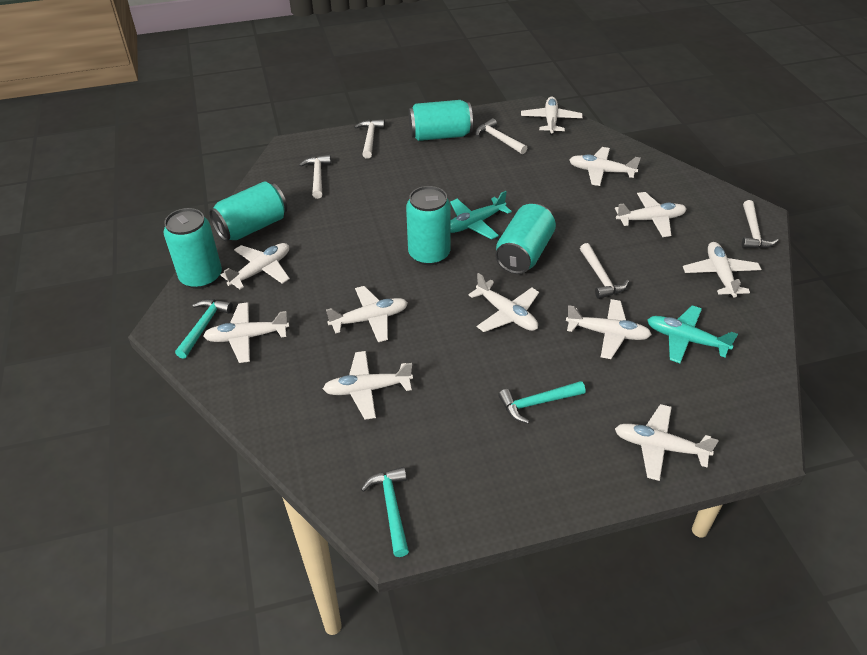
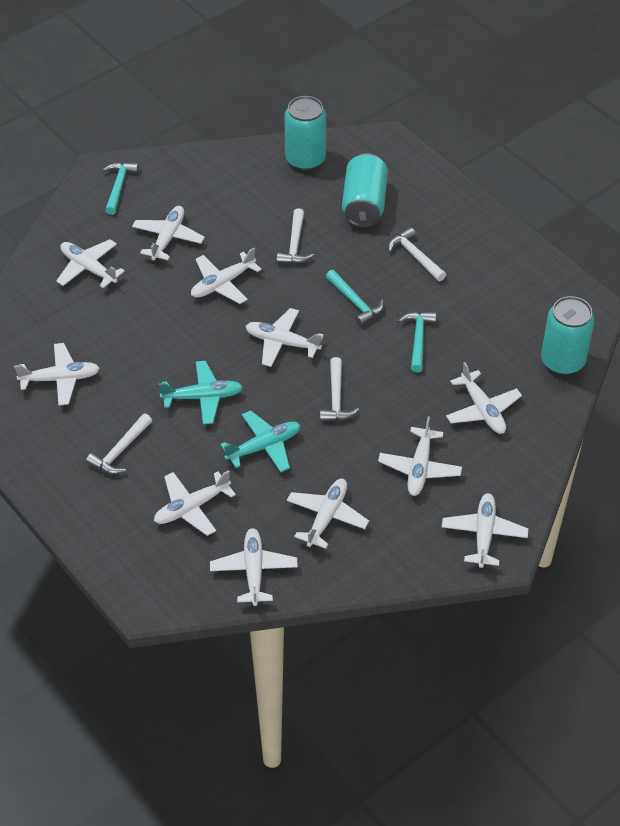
turquoise can: [163,208,222,289] [209,181,287,241] [406,186,451,265] [409,100,473,141] [495,204,556,274] = 5 -> [285,96,326,171] [342,153,388,227] [541,296,595,375] = 3
white hammer: [299,155,331,199] [354,119,385,159] [476,118,527,154] [580,243,629,299] [742,200,779,249] = 5 -> [86,413,152,474] [277,208,314,264] [320,357,359,421] [388,227,446,281] = 4

